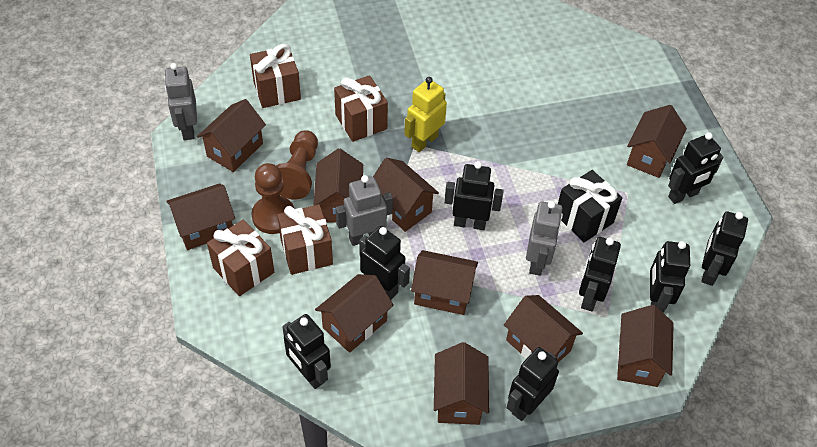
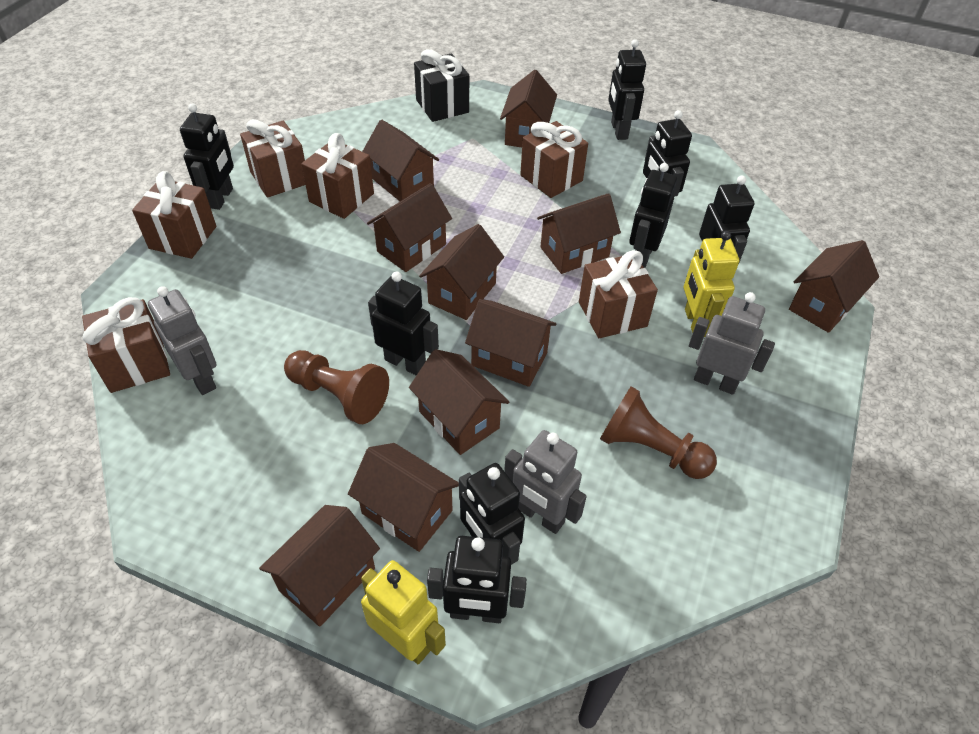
brown gift: [207,219,274,296] [250,44,301,108] [277,205,333,275] [334,75,388,142] = 4 -> [82,297,170,393] [132,171,216,259] [240,119,305,198] [301,133,374,219] [520,121,588,198] [579,250,658,338] = 6
yellow robot: [404,77,447,152] = 1 -> [361,560,446,665] [684,231,739,337] = 2

